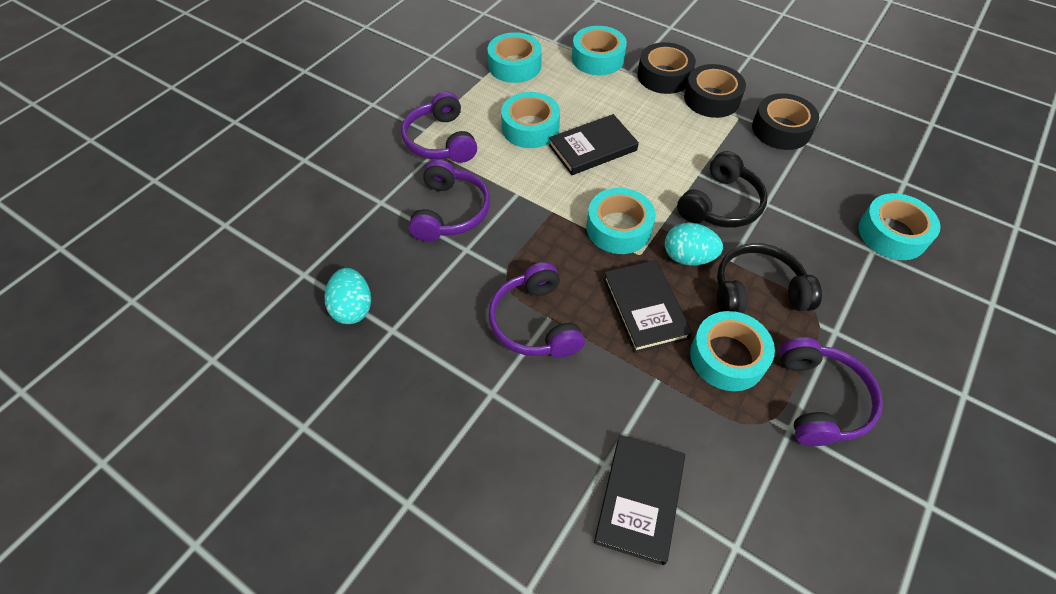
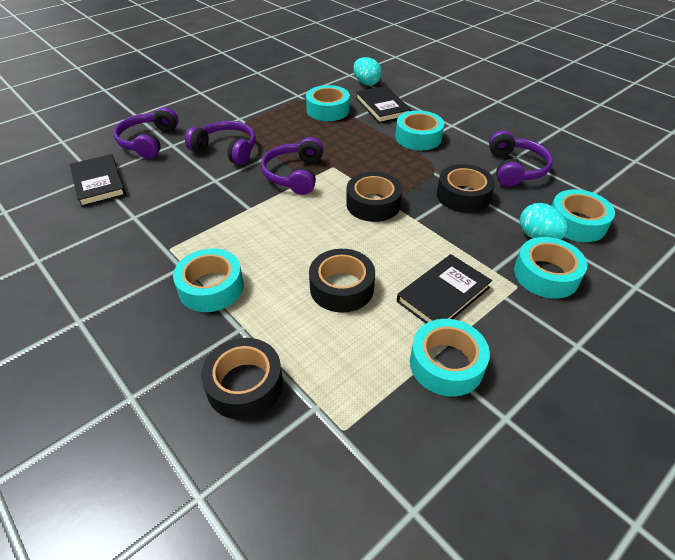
black headphones: [677,151,768,227] [717,243,822,313] = 2 -> none = 0
black tape: [637,42,696,94] [684,64,746,118] [752,93,819,150] = 3 -> [201,338,283,420] [309,249,375,313] [346,172,402,222] [437,164,495,213] = 4

